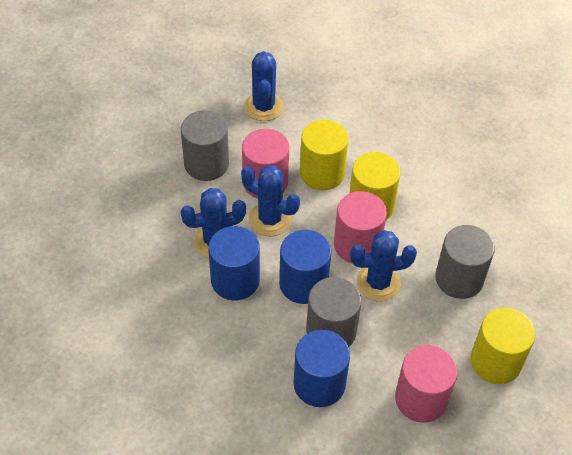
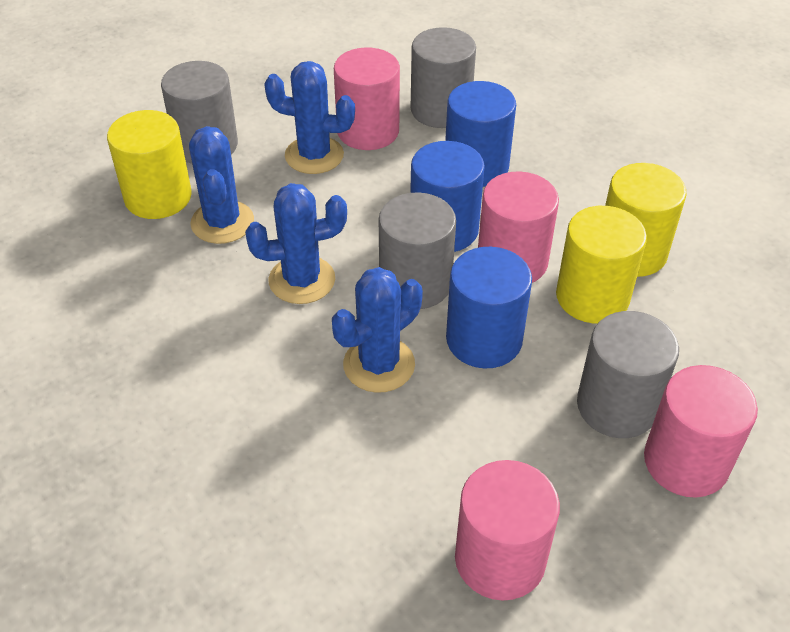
grey cylinder: [181,110,229,181] [306,277,361,347] [435,225,495,299] = 3 -> [161,61,238,164] [379,192,456,309] [411,27,476,128] [577,311,679,438] = 4
pink cylinder: [242,129,289,199] [334,191,387,264] [395,345,458,423] = 3 -> [334,47,400,150] [455,460,560,601] [478,171,559,283] [644,365,758,497] = 4

